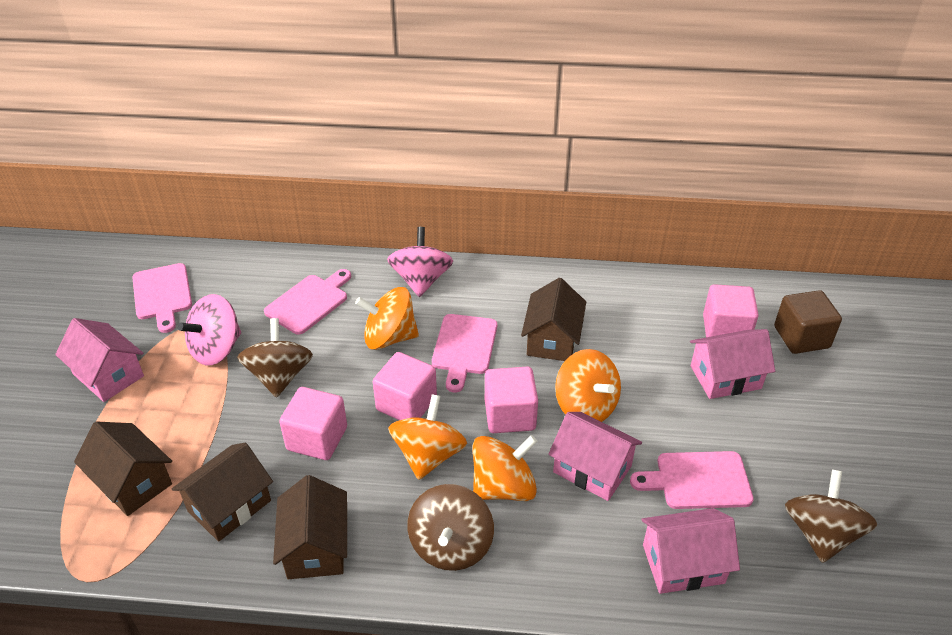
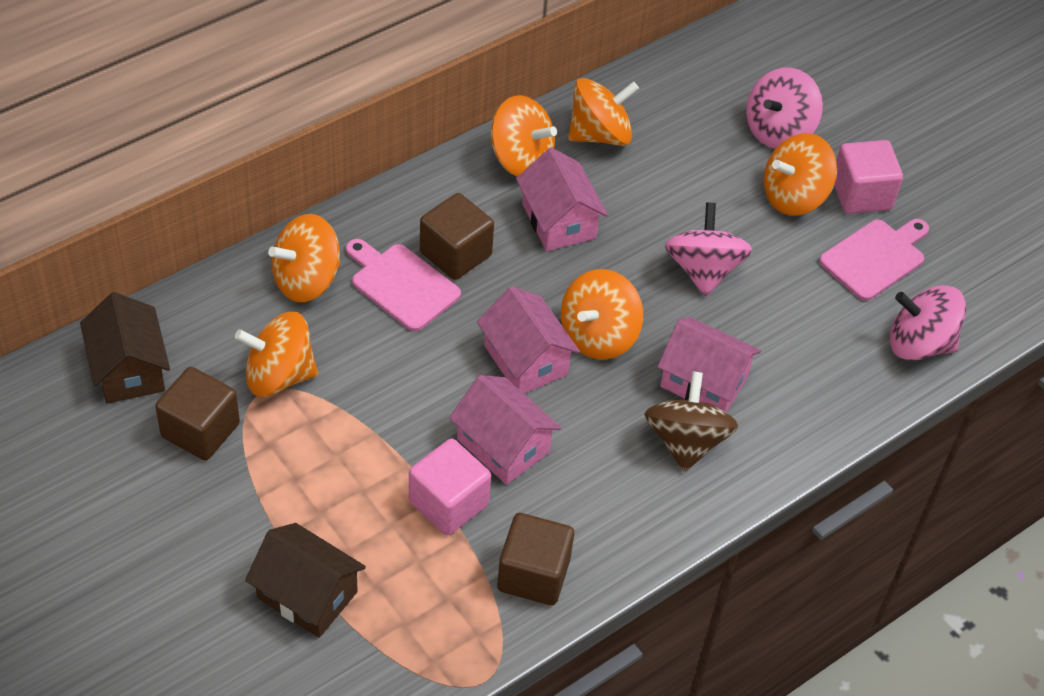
brown cube: [774,290,842,354] = 1 -> [155,367,240,460] [420,193,494,280] [497,513,574,605] = 3
brown house: [74,421,172,516] [172,442,273,542] [273,475,347,579] [521,278,586,361] = 4 -> [80,292,170,404] [245,523,366,638] = 2
brown spinning top: [237,318,313,398] [407,484,494,571] [785,469,877,563] = 3 -> [644,372,738,472] = 1
orange spinning top: [355,287,419,350] [388,394,467,480] [472,435,538,501] [555,349,621,422] = 4 -> [235,312,318,397] [268,214,340,302] [491,95,557,177] [561,269,643,359] [568,78,639,146] [764,133,837,216] = 6
pink cube: [279,387,347,460] [373,352,437,420] [485,367,538,433] [703,284,759,337] = 4 -> [409,438,491,536] [834,140,903,214] = 2
pink cutting board: [132,263,192,333] [264,269,351,335] [432,314,497,392] [630,451,754,509] = 4 -> [346,239,461,331] [819,219,929,301] = 2
pink spinning top: [178,294,241,365] [387,227,453,297] = 2 -> [665,203,752,297] [746,68,823,149] [890,285,966,361] = 3

